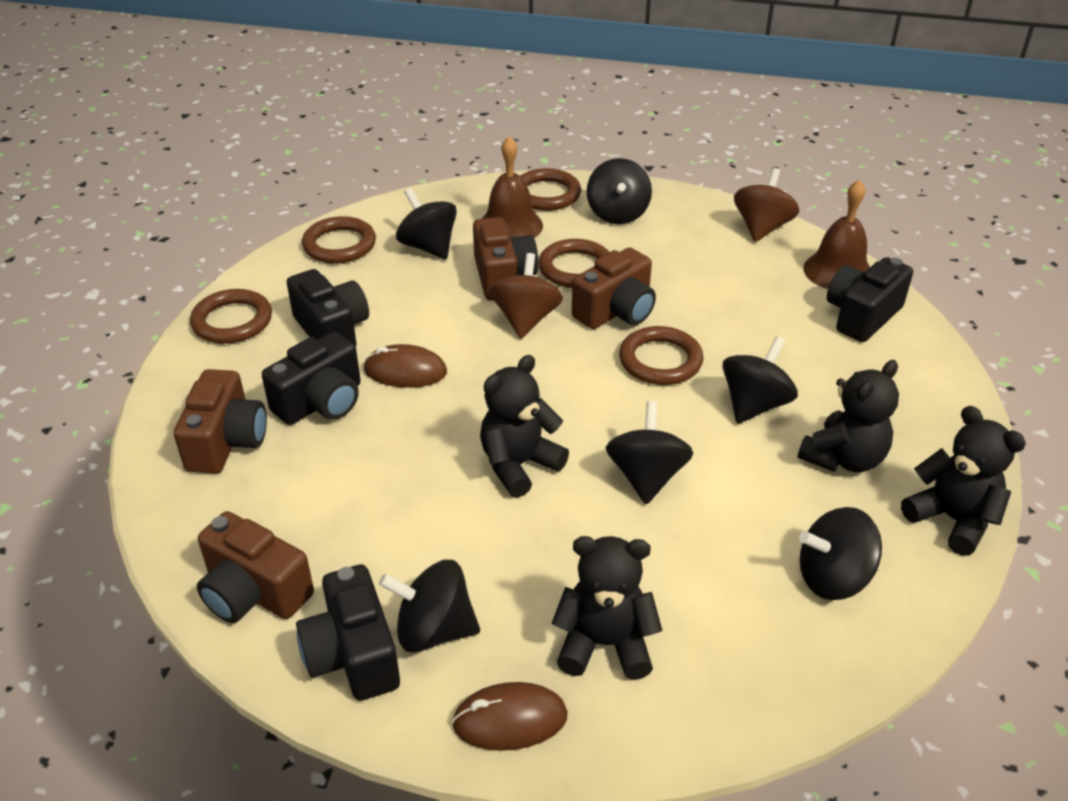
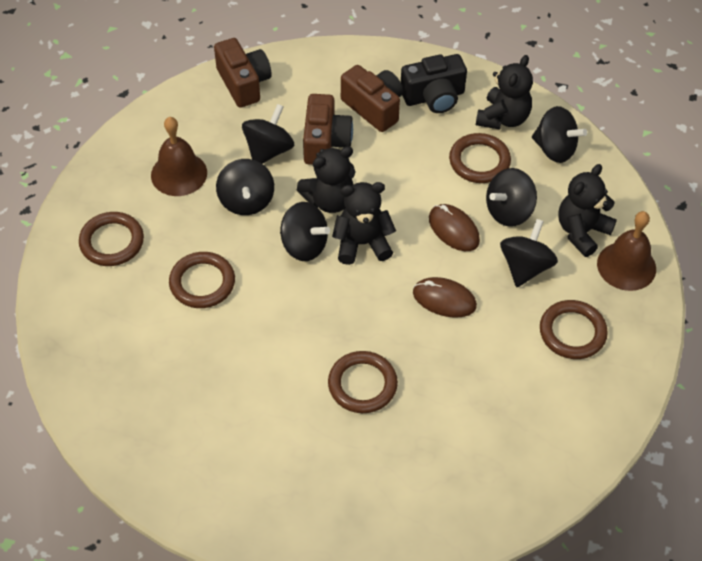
black camera: [262,332,361,425] [287,269,369,347] [296,564,400,701] [827,257,913,342] = 4 -> [401,54,467,113] = 1
brown camera: [174,369,267,474] [197,511,314,623] [473,217,538,301] [572,248,656,329] = 4 -> [214,38,271,108] [303,94,353,165] [341,65,403,132] = 3
brown spinning top: [489,253,563,338] [734,168,799,242] = 2 -> none = 0

